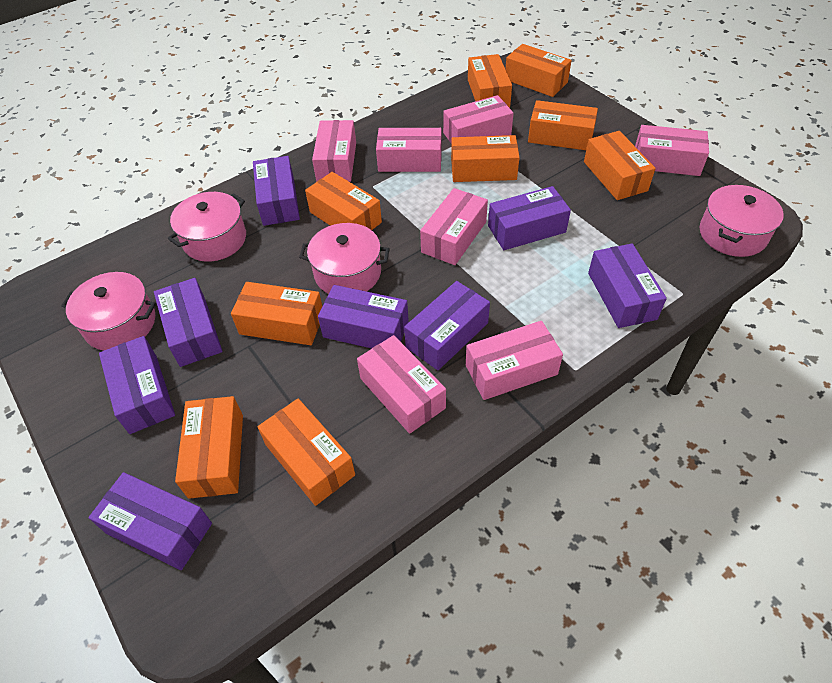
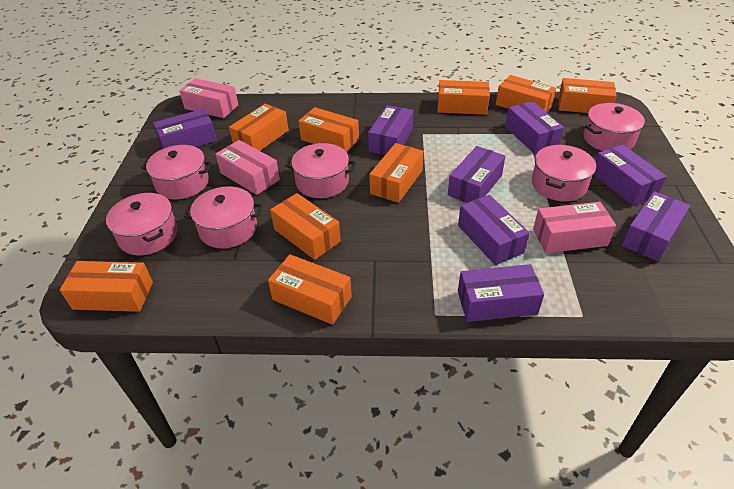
pink box: [312,120,356,182] [357,335,446,434] [376,128,441,172] [420,188,488,265] [443,95,514,144] [466,321,563,400] [635,125,709,176] = 7 -> [179,78,238,118] [215,140,280,195] [533,202,616,253] = 3
pink pot: [61,272,156,351] [168,192,246,262] [299,223,390,294] [700,185,784,257] = 4 -> [106,193,178,255] [141,145,212,199] [184,186,262,249] [285,143,356,198] [532,145,596,201] [583,103,645,151] = 6

